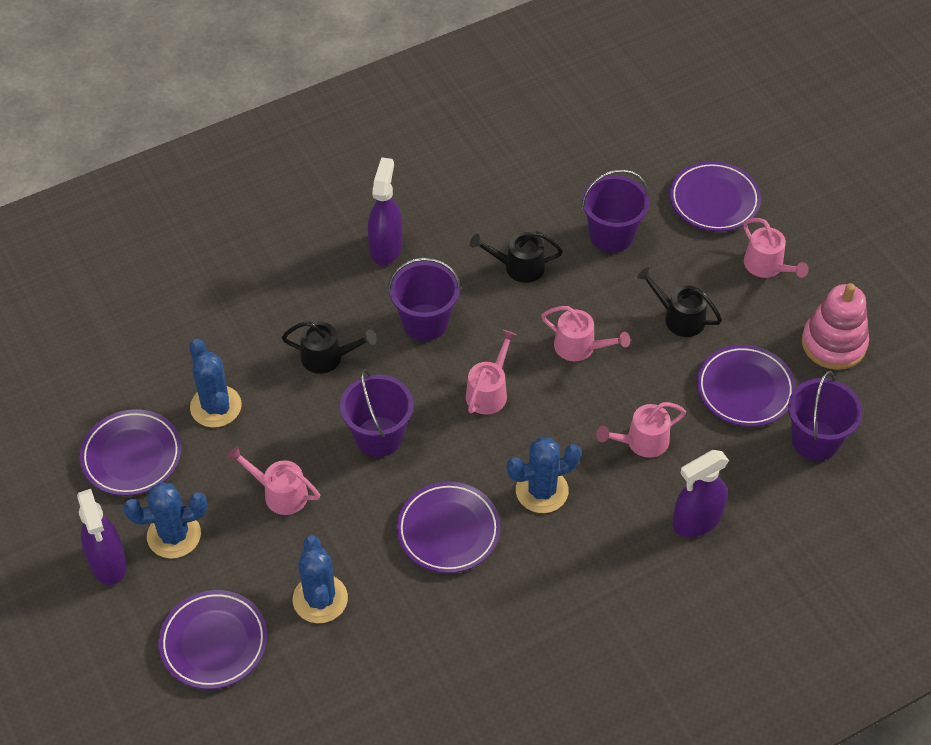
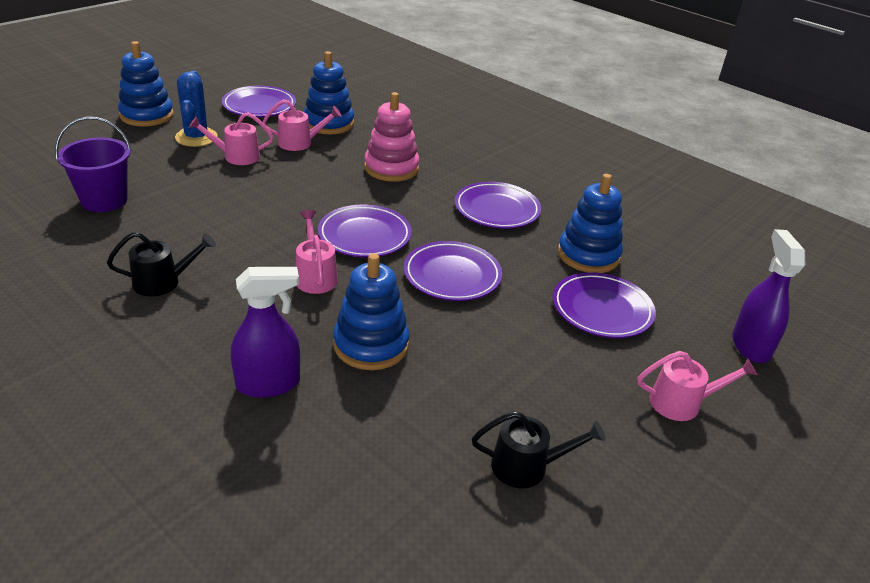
black watering can: [282,321,377,374] [470,231,563,283] [637,268,722,337] = 3 -> [107,232,216,297] [472,411,606,488] = 2
blue cactus: [124,482,207,559] [190,339,242,428] [293,535,348,623] [507,437,581,513] = 4 -> [175,71,218,147] = 1
blue stacking toy: none = 0 -> [118,41,174,126] [304,51,354,134] [333,253,410,370] [558,174,623,273] = 4
pink watering can: [227,446,320,515] [466,330,517,415] [541,306,630,361] [596,402,686,458] [743,218,809,278] = 5 -> [189,112,274,165] [262,99,341,151] [295,210,338,294] [637,351,757,421] = 4
purple bucket: [340,369,413,457] [388,257,461,341] [581,169,649,253] [788,371,862,461] = 4 -> [55,117,132,212] = 1
purple spray bottle: [77,489,127,585] [368,157,402,265] [672,450,729,537] = 3 -> [231,267,300,398] [732,229,805,363] = 2

